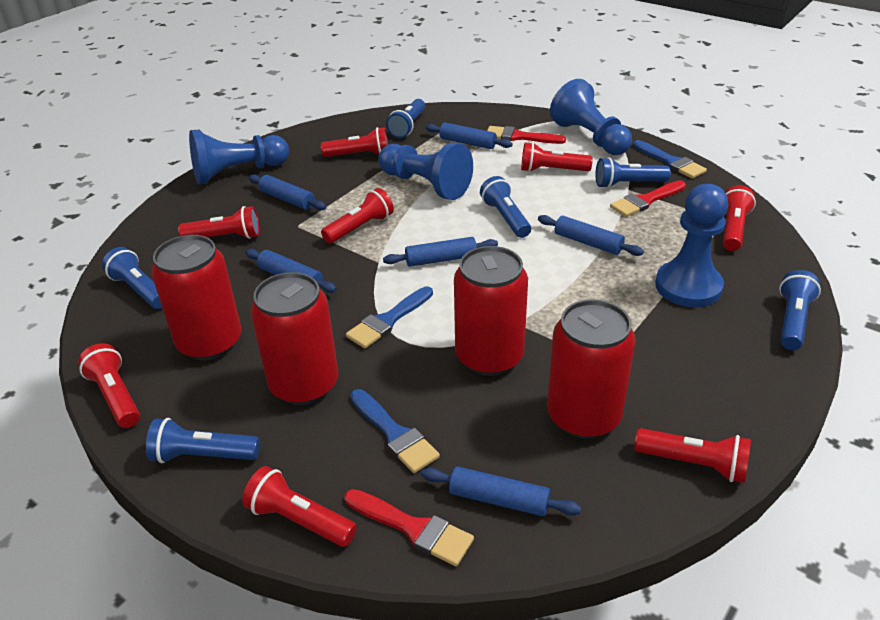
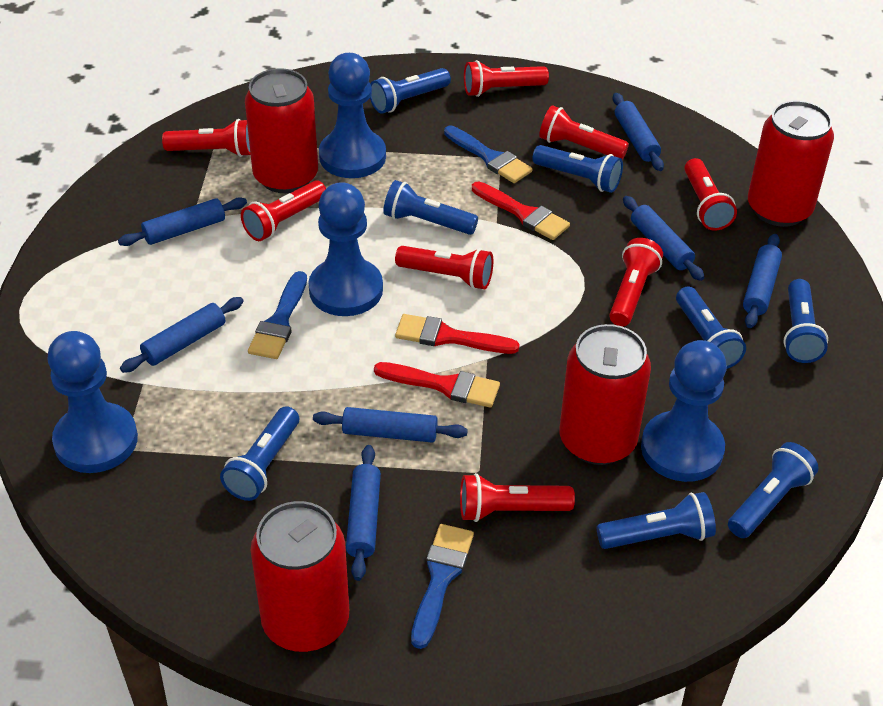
blue flashlight: [102,247,162,309] [146,418,260,463] [386,99,426,138] [480,176,531,238] [595,157,671,188] [779,270,821,350] = 6 -> [220,406,299,501] [370,68,451,113] [383,180,478,235] [532,145,623,193] [597,492,716,549] [676,287,746,369] [728,442,819,538] [783,279,828,363] = 8
blue rolling pin: [245,249,337,293] [249,175,326,211] [383,237,498,267] [421,466,581,516] [425,122,513,149] [538,215,644,256] = 6 -> [118,197,247,246] [120,297,244,373] [313,407,468,443] [346,445,381,581] [612,93,664,171] [623,196,705,281] [743,234,782,328] = 7

